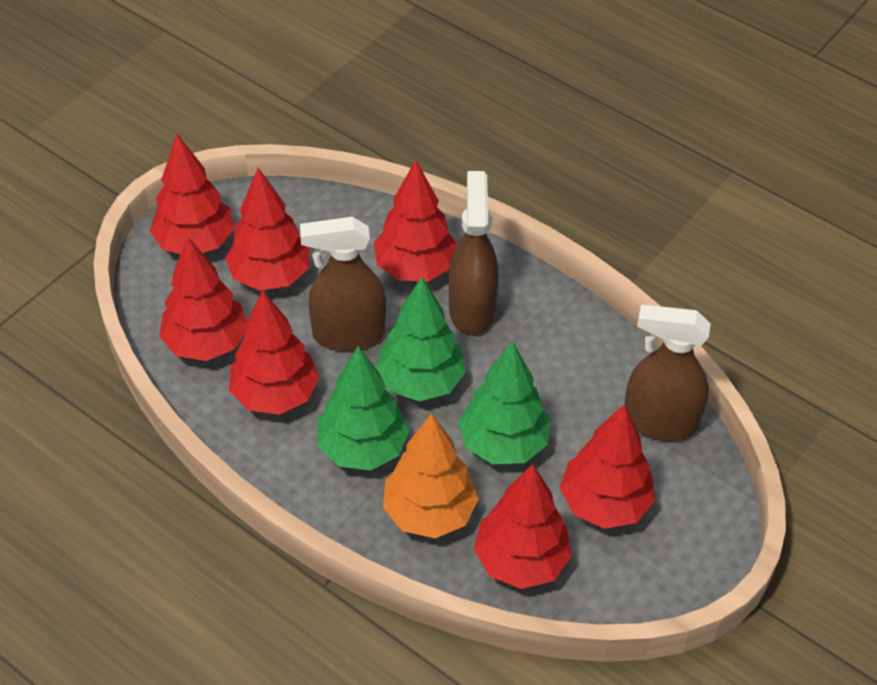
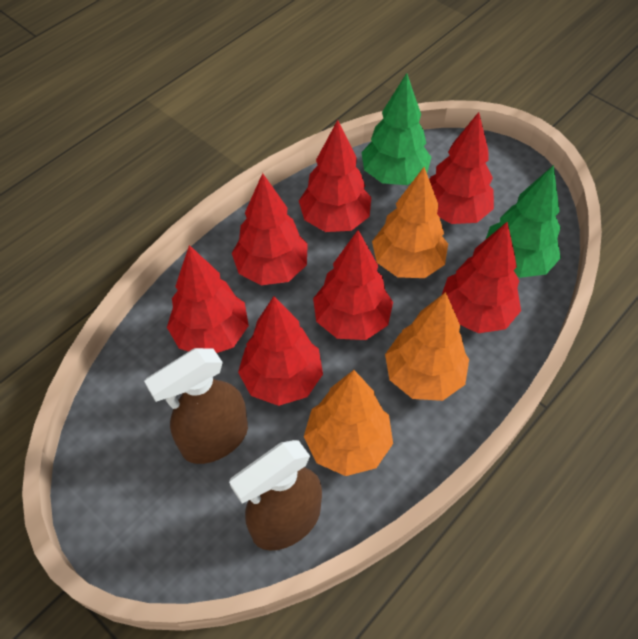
brown spray bottle: [300,217,386,351] [449,171,499,336] [625,305,711,441] = 3 -> [144,348,248,464] [229,440,322,550] = 2
green tree: [317,346,409,470] [376,277,466,402] [458,341,550,464] = 3 -> [362,73,431,185] [485,165,561,278] = 2
orange tree: [383,413,479,538] = 1 -> [304,370,393,476] [372,167,448,278] [385,292,469,401] = 3

